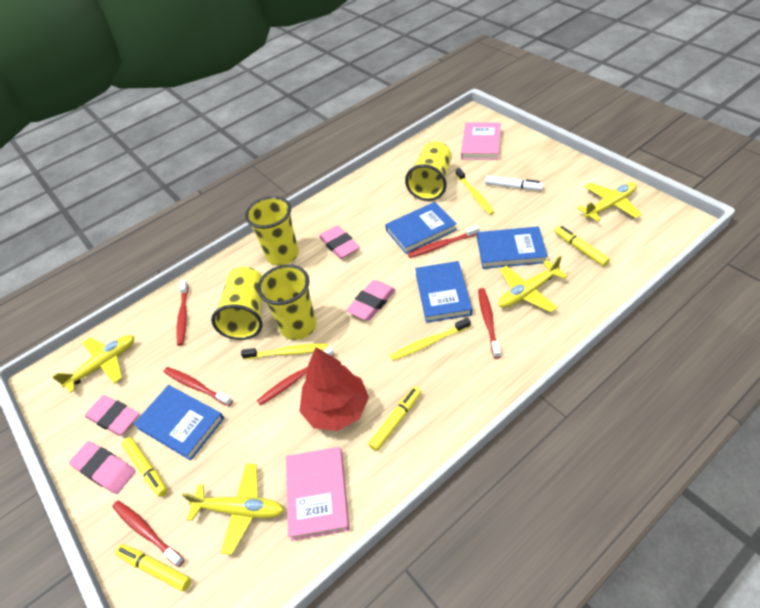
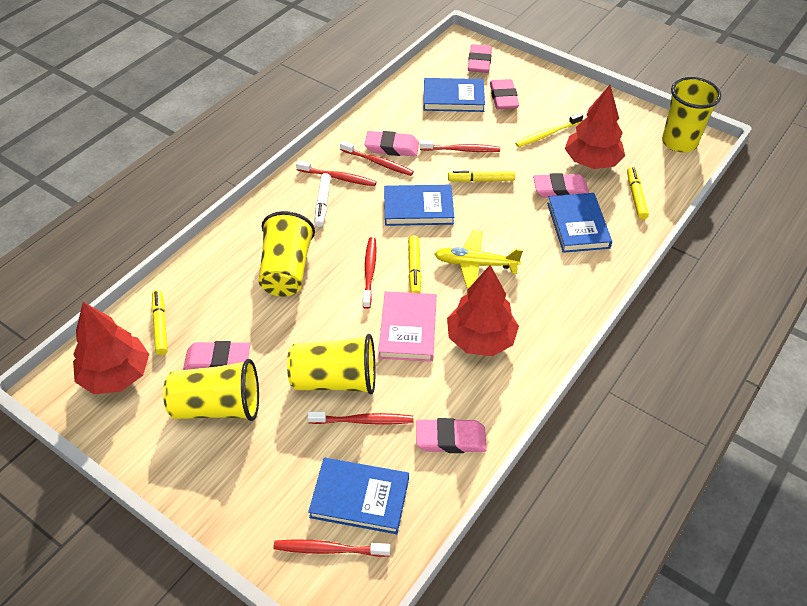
pink book: [286,447,350,541] [461,123,501,160] = 2 -> [378,291,437,362] = 1
pink eraser: [69,441,135,494] [85,395,139,436] [319,225,360,259] [346,280,395,320] = 4 -> [183,341,250,370] [364,131,419,157] [416,418,487,453] [468,44,492,73] [490,79,519,109] [533,173,589,198] = 6
red tree: [299,347,369,431] = 1 -> [73,302,149,394] [447,265,519,356] [565,85,625,169] = 3
yellow plane: [52,335,134,393] [182,463,284,555] [499,255,568,312] [577,182,642,222] = 4 -> [435,230,523,288] = 1
yellow toothbrush: [241,344,328,360] [390,318,471,361] [456,168,494,215] = 3 -> [515,113,583,147] = 1

